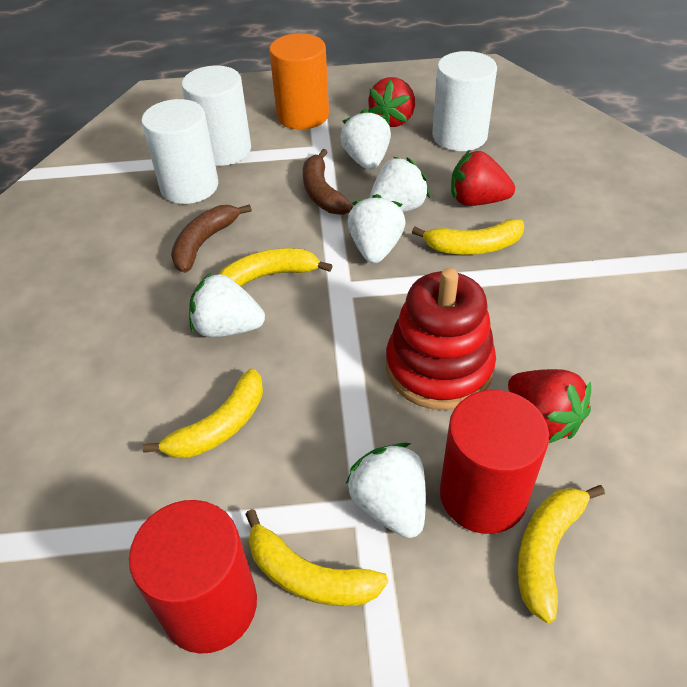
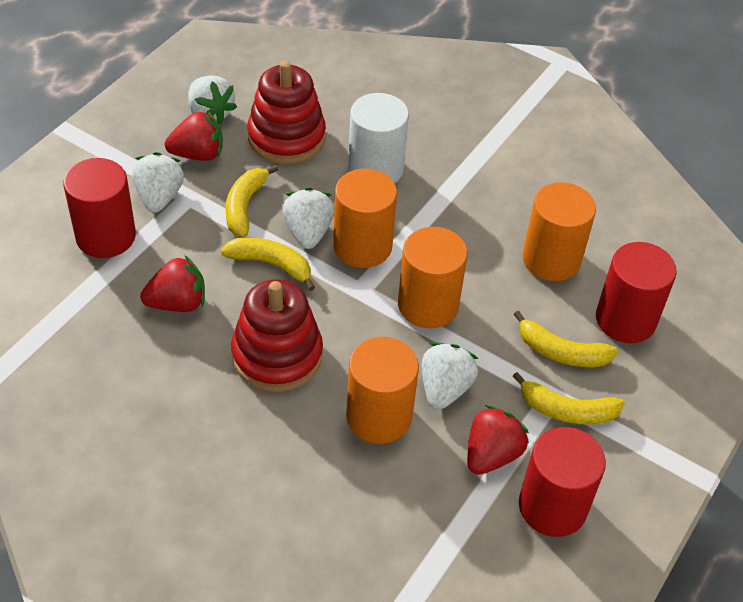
brown banana: [171,204,252,273] [303,149,353,215] = 2 -> none = 0
orange cylinder: [269,33,329,130] = 1 -> [333,169,397,268] [346,337,419,444] [398,227,467,328] [523,182,596,281] = 4
red cylinder: [129,500,257,654] [440,390,549,534] = 2 -> [63,158,136,258] [519,427,606,537] [596,242,677,343] = 3
red stacking toy: [386,268,496,410] = 1 -> [231,279,323,392] [247,60,326,164] = 2
white cylinder: [141,99,218,204] [182,66,251,166] [432,51,497,151] = 3 -> [348,93,409,183] = 1
white strawberry: [189,272,265,337] [340,109,391,170] [346,443,426,538] [347,194,405,263] [369,157,430,212] = 5 -> [132,152,184,213] [188,75,237,125] [282,187,334,249] [422,342,478,410] = 4
yellow banana: [142,369,263,459] [218,248,333,287] [245,509,388,606] [412,219,524,255] [518,485,605,623] = 5 -> [221,237,315,291] [226,165,278,237] [512,372,625,424] [513,311,618,367] = 4

